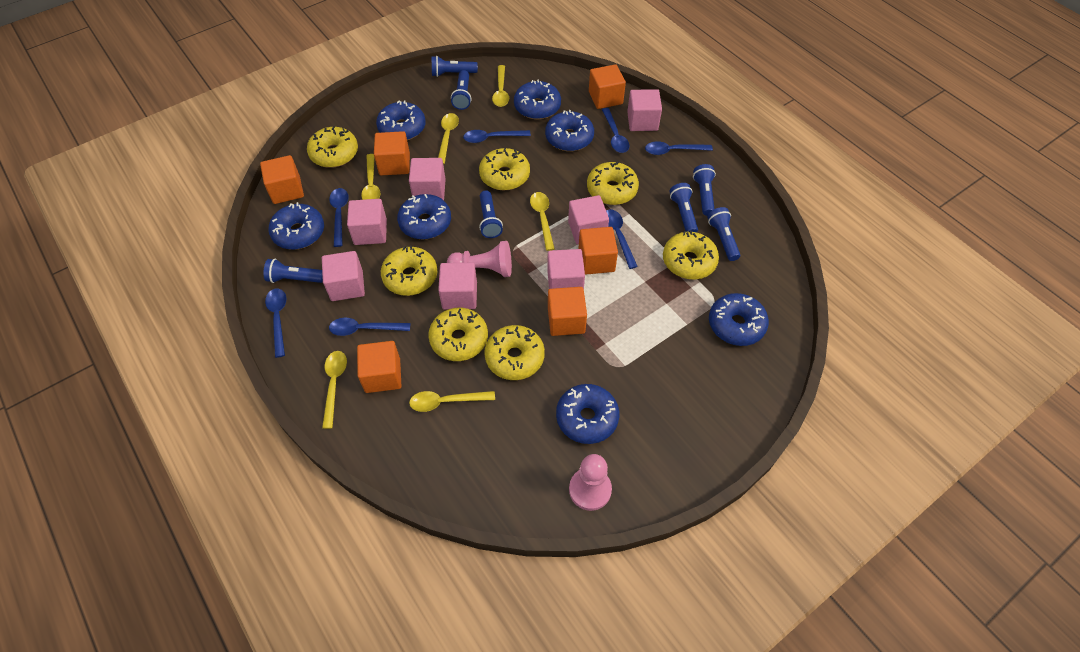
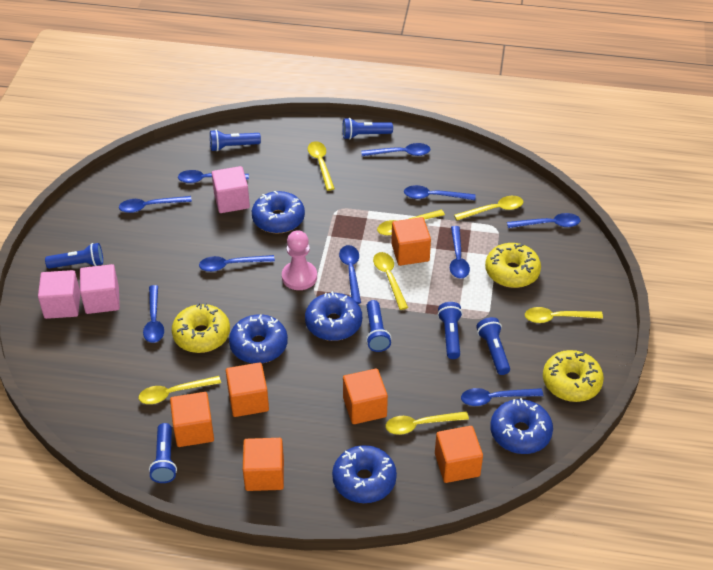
blue donut: [269,202,324,250] [376,100,426,140] [397,194,451,240] [514,79,561,119] [545,110,594,151] [556,384,619,444] [709,293,769,346] = 7 -> [229,314,288,363] [252,191,305,233] [305,291,362,341] [332,445,397,503] [490,398,553,454] = 5
blue spoon: [265,289,286,358] [329,188,349,247] [329,318,410,336] [463,130,531,143] [602,108,629,153] [606,209,638,269] [645,141,713,155] = 7 -> [119,196,192,213] [143,285,164,343] [178,170,249,183] [199,255,275,272] [339,245,361,304] [361,143,430,156] [404,185,476,200] [450,226,470,279] [461,388,543,406] [507,213,580,228] = 10
pink cube: [322,251,365,301] [347,199,387,245] [409,158,446,200] [438,263,477,310] [547,249,585,289] [568,195,609,245] [627,89,662,131] = 7 -> [38,270,80,319] [80,264,120,314] [212,166,250,213] = 3
pink pawn: [447,241,512,277] [569,454,612,511] = 2 -> [282,230,317,290] = 1
yellow donut: [307,126,358,168] [381,246,437,296] [428,308,488,361] [479,148,530,190] [484,325,545,380] [587,162,639,205] [663,231,719,280] = 7 -> [172,303,230,353] [485,243,541,288] [543,350,604,402] = 3
yellow spoon: [322,351,347,429] [361,154,380,200] [409,391,495,412] [438,113,459,164] [492,65,509,107] [530,192,555,251] = 6 -> [139,376,221,404] [308,141,335,191] [373,252,408,310] [377,210,445,236] [386,412,469,435] [454,196,523,220] [525,307,603,323] = 7

